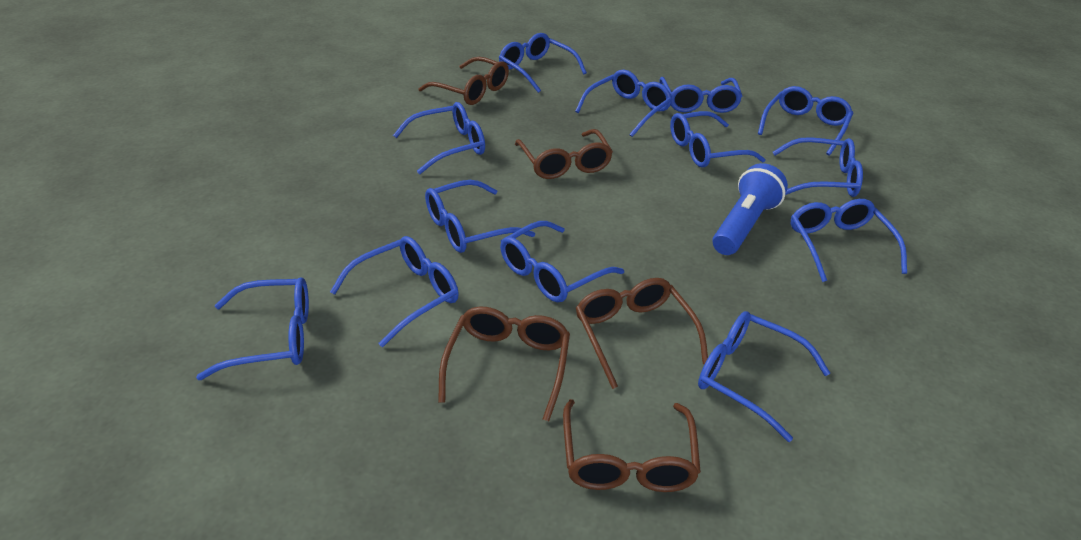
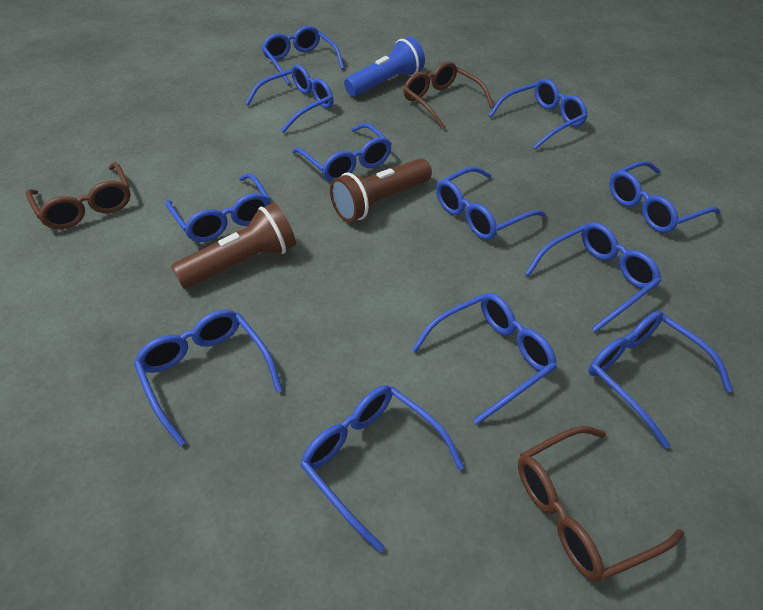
blue glasses: [196,277,309,380] [330,236,459,347] [393,102,485,174] [425,180,535,253] [499,33,587,93] [500,221,624,303] [575,70,672,137] [659,77,742,113] [670,111,766,168] [698,311,830,442] [758,86,853,155] [773,137,863,197] [791,199,907,282] = 13 -> [134,309,283,446] [165,173,271,242] [245,64,333,133] [261,26,344,85] [292,123,392,182] [300,385,464,553] [412,293,557,425] [436,167,546,240] [488,79,588,150] [525,222,662,332] [588,311,733,449] [609,161,721,233] = 12
brown flashlight: none = 0 -> [171,203,296,289] [330,158,432,222] = 2
brown glasses: [418,57,509,105] [438,307,570,421] [515,129,613,179] [563,399,701,492] [576,278,708,389] = 5 -> [26,162,131,229] [403,61,494,130] [518,426,684,582] = 3

